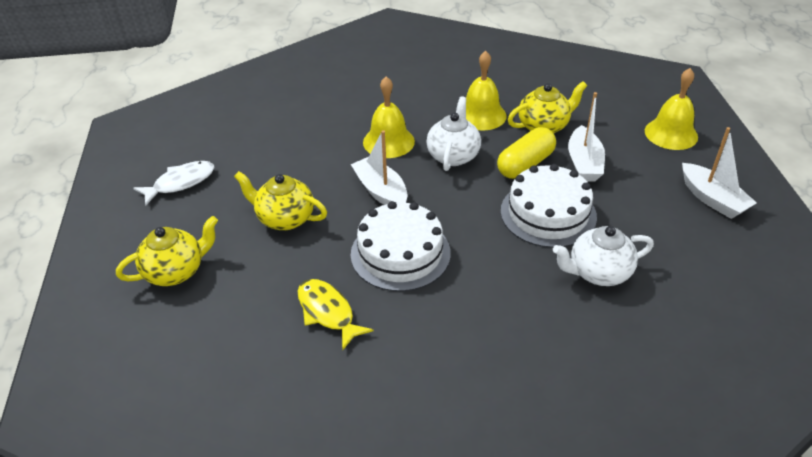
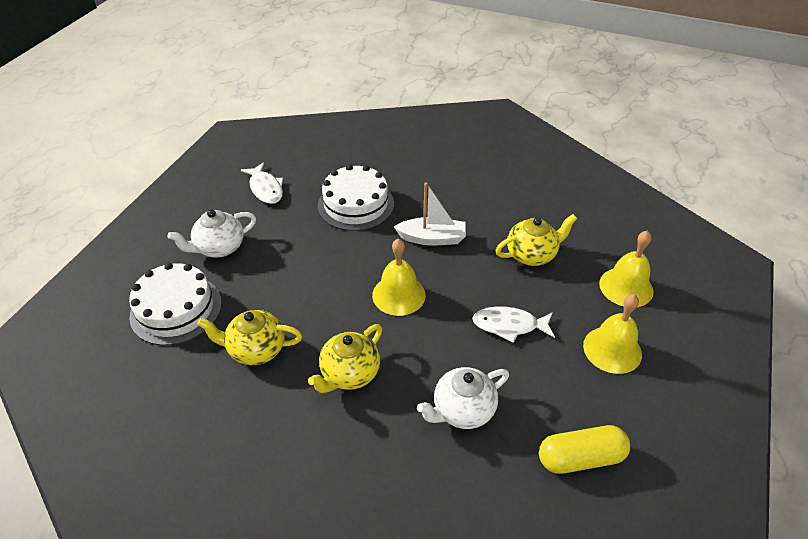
white boat: [351,130,408,205] [568,92,605,182] [682,127,757,219] = 3 -> [394,182,466,246] = 1
white fish: [133,161,215,206] = 1 -> [241,162,283,204] [472,307,555,343] = 2
yellow fish: [298,279,373,350] = 1 -> none = 0

